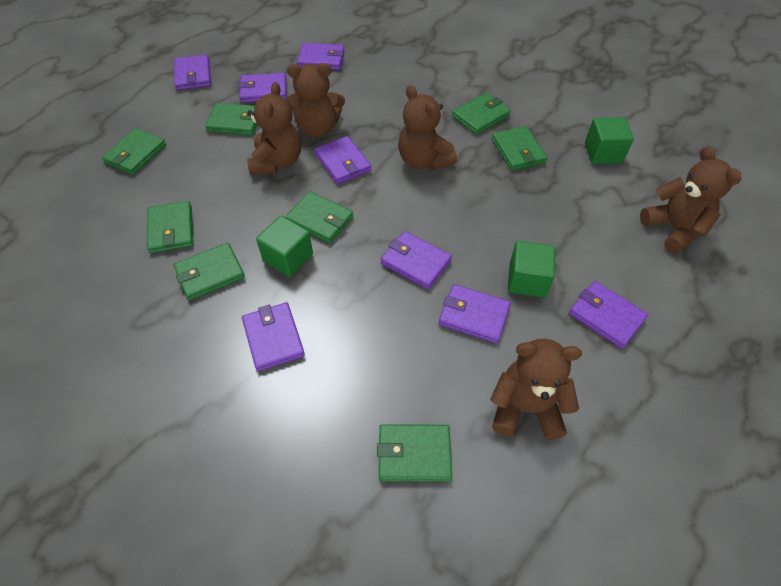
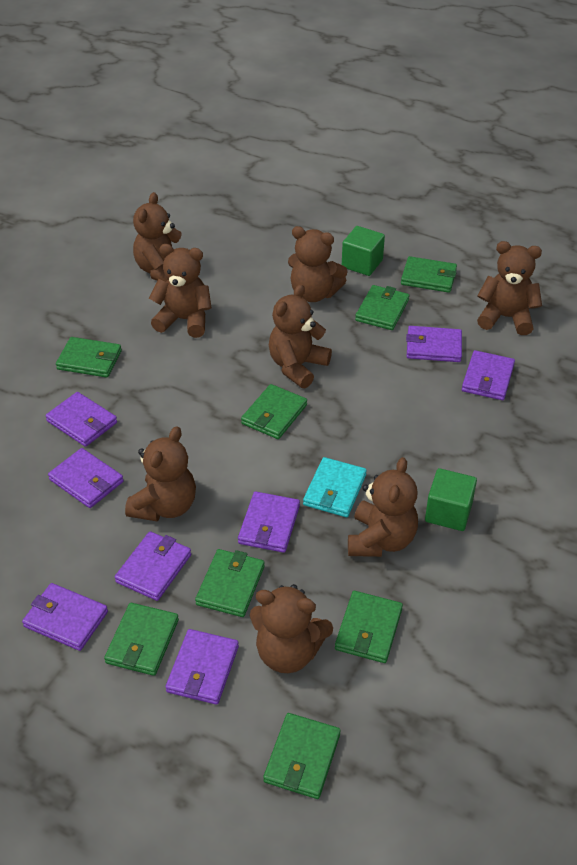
brown teddy bear: [247,82,301,175] [286,63,345,138] [398,85,457,170] [490,339,582,440] [640,147,741,254] = 5 -> [125,426,196,521] [133,192,182,282] [148,244,212,338] [250,584,333,673] [269,284,332,388] [288,226,348,302] [348,457,418,557] [477,241,542,335] = 8
green cube: [256,216,313,277] [508,241,555,298] [585,117,634,164] = 3 -> [342,226,385,276] [425,468,477,531] = 2
turquoise wallet: none = 0 -> [303,457,367,517] = 1

